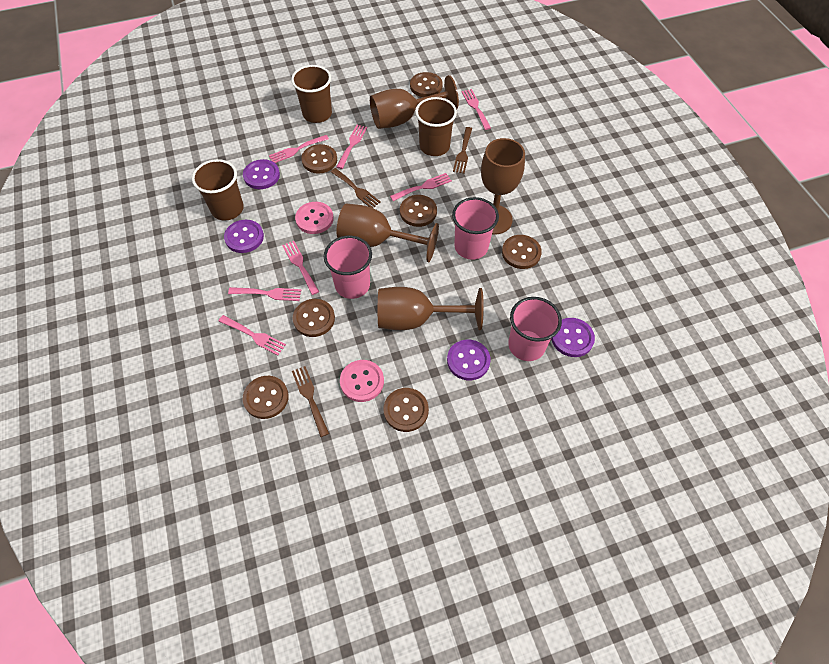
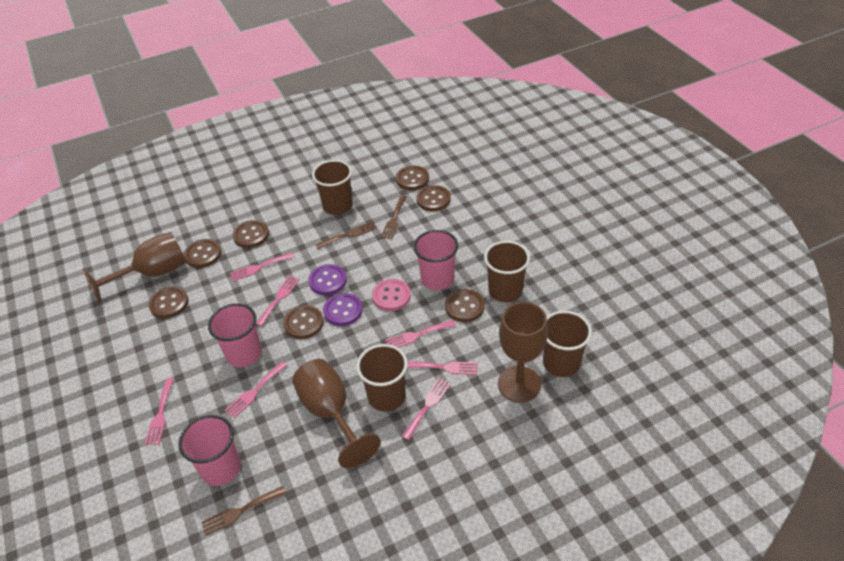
brown cup: [192,159,244,221] [291,65,332,123] [415,97,457,156] = 3 -> [312,160,353,215] [356,344,408,412] [484,241,530,302] [543,311,592,377] = 4
brown goblet: [337,204,439,262] [370,75,459,129] [378,287,484,330] [481,138,525,234] = 4 -> [82,232,186,303] [292,359,381,468] [498,302,548,403] = 3
pink button: [295,202,334,234] [340,360,384,402] = 2 -> [372,279,411,311] = 1
purple button: [224,220,264,253] [243,159,280,189] [447,340,491,380] [551,318,595,357] = 4 -> [308,264,347,295] [323,293,363,326] = 2

